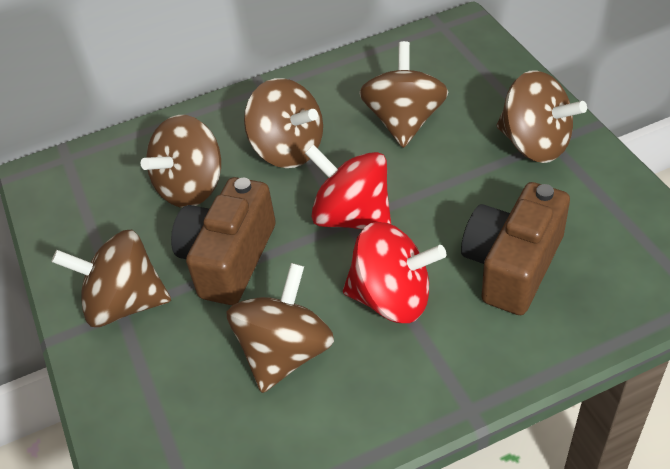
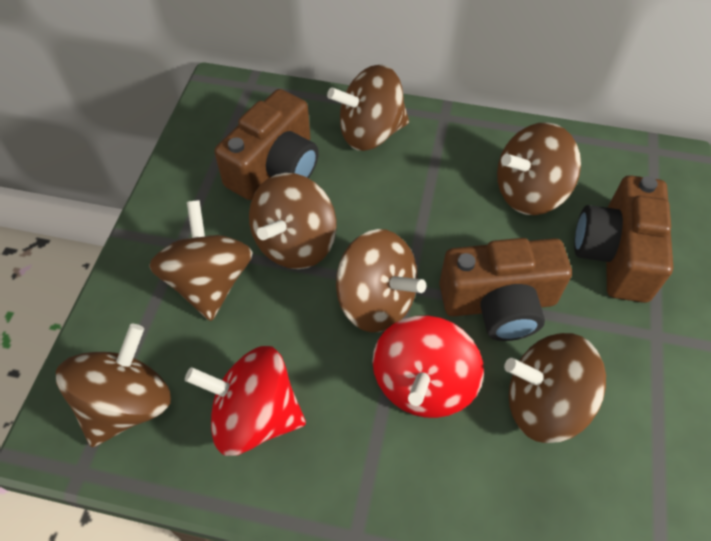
brown camera: [171,177,276,305] [461,182,570,315] = 2 -> [214,89,319,200] [439,238,572,341] [574,175,673,303] = 3
brown spinning top: [52,230,171,327] [141,115,221,208] [227,263,334,393] [244,78,323,168] [359,41,449,148] [497,71,587,163] = 6 -> [56,324,171,447] [149,200,253,321] [249,173,337,269] [327,65,409,151] [336,229,426,333] [497,122,581,215] [504,333,606,443] = 7

